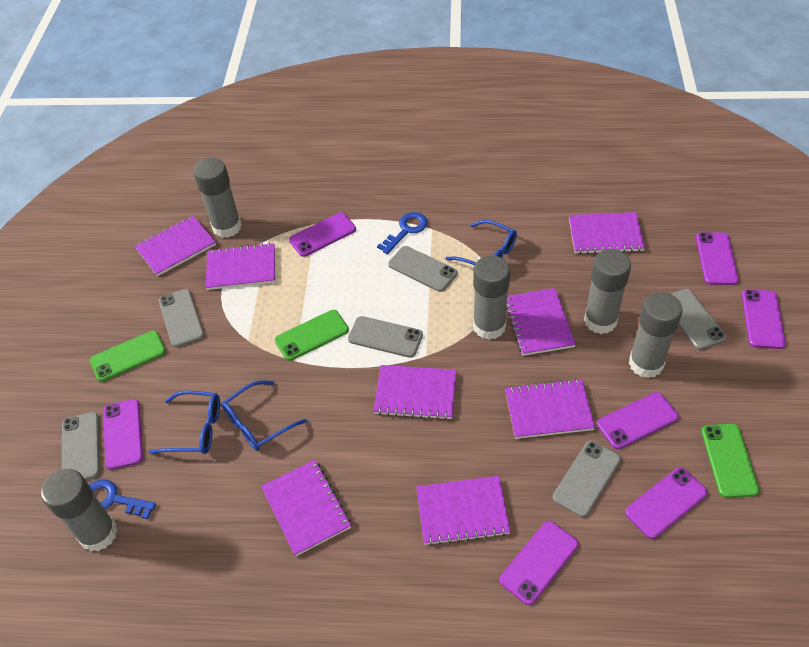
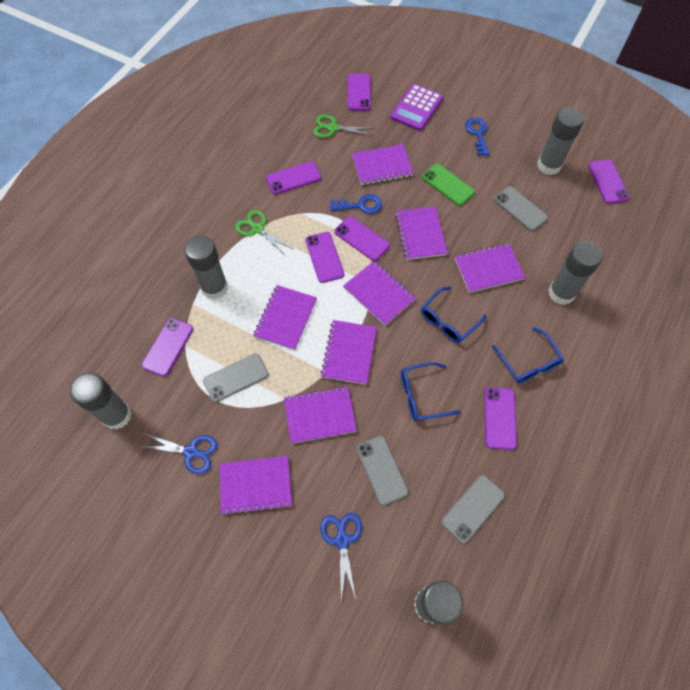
blue scissors: none = 0 -> [139,433,218,474] [320,513,362,602] = 2
green phone: [90,331,166,382] [275,310,349,361] [701,424,759,498] = 3 -> [422,164,475,206] = 1
green scissors: none = 0 -> [235,210,295,257] [313,114,374,138] = 2
grey phone: [62,412,100,480] [159,289,204,348] [348,316,423,358] [388,246,457,292] [553,441,621,517] [671,289,726,350] = 6 -> [203,354,269,402] [356,436,409,506] [441,475,505,543] [494,186,548,231] = 4
purple calculator: none = 0 -> [390,84,443,131] = 1

